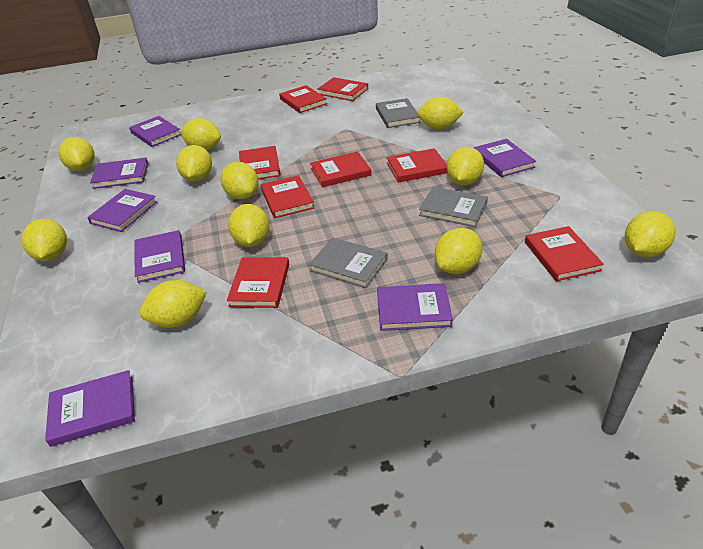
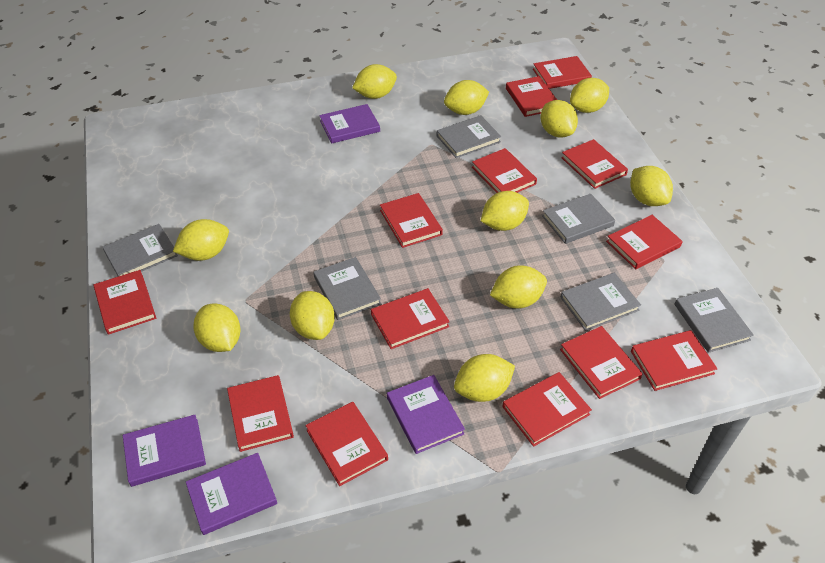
grey book: [309,237,388,288] [376,98,420,128] [419,187,488,227] = 3 -> [103,224,178,276] [313,257,381,320] [437,115,501,158] [542,194,615,244] [560,273,641,331] [674,288,754,353] = 6
purple book: [45,370,135,447] [87,189,157,232] [90,158,148,189] [129,116,181,147] [134,230,185,283] [377,283,453,331] [474,139,536,177] = 7 -> [123,415,206,487] [186,453,277,535] [319,104,380,144] [387,375,465,454] = 4
red book: [227,257,289,308] [239,146,281,180] [261,175,314,218] [279,85,327,113] [310,151,371,187] [318,77,368,101] [386,148,447,183] [525,226,604,281] = 8 -> [93,270,156,335] [227,375,294,452] [305,402,388,486] [371,288,450,349] [380,193,443,248] [472,148,537,193] [503,372,592,447] [506,76,557,117] [533,56,592,89] [560,326,643,399] [561,139,628,189] [606,215,683,269] [631,330,718,391] = 13

